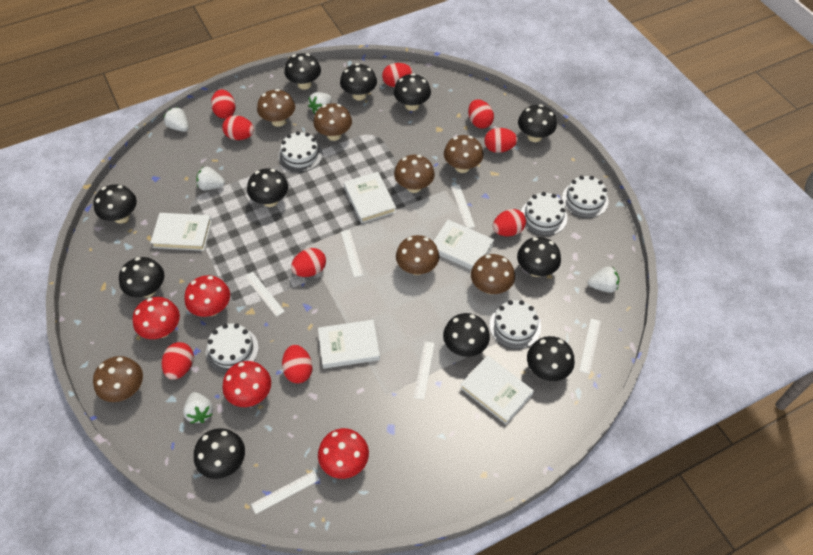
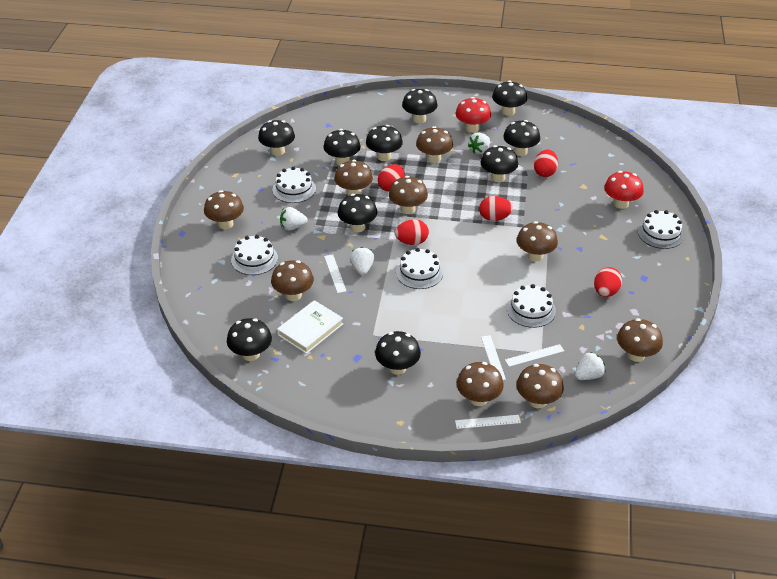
black mushroom: [94,184,137,223] [119,257,165,298] [194,428,245,479] [247,168,288,207] [284,53,321,90] [340,63,377,100] [394,73,431,111] [443,313,490,357] [517,237,561,277] [518,104,557,142] [527,336,575,381] = 11 -> [227,318,272,361] [258,120,295,156] [324,129,361,165] [338,194,377,232] [366,125,403,161] [375,331,421,375] [402,89,438,123] [481,145,518,182] [492,80,527,116] [503,120,540,156] = 10
brown mushroom: [93,356,143,402] [257,89,295,127] [313,103,352,141] [394,155,435,193] [396,235,439,275] [444,135,484,173] [471,254,515,294] = 7 -> [204,190,244,229] [271,260,314,301] [335,160,373,196] [389,176,428,214] [416,126,453,163] [457,362,504,406] [517,221,558,262] [517,364,564,408] [617,318,663,362] = 9
red egg: [162,342,194,380] [211,89,236,119] [222,115,254,140] [282,345,313,383] [291,248,326,277] [382,63,413,87] [468,99,494,128] [484,128,518,153] [493,209,526,237] = 9 -> [378,164,405,192] [395,219,429,245] [479,196,513,221] [534,150,558,177] [594,267,622,297] = 5
red mushroom: [133,297,180,339] [185,275,230,317] [222,361,271,407] [318,428,369,479] = 4 -> [455,97,491,133] [604,171,644,209] = 2
white book: [150,213,212,251] [318,320,380,369] [344,172,396,223] [433,220,494,270] [460,355,534,424] = 5 -> [277,300,343,354] = 1
white ruler: [244,272,285,317] [251,470,319,514] [341,230,363,277] [414,341,435,399] [451,185,475,228] [579,319,601,374] = 6 -> [324,254,347,293] [455,415,521,429] [481,335,506,380] [505,344,564,367] = 4
white strawberry: [164,107,189,132] [183,392,213,423] [196,167,225,190] [308,92,332,114] [588,266,619,293] = 5 -> [280,207,308,231] [350,247,374,275] [468,132,490,154] [575,352,606,380] = 4

